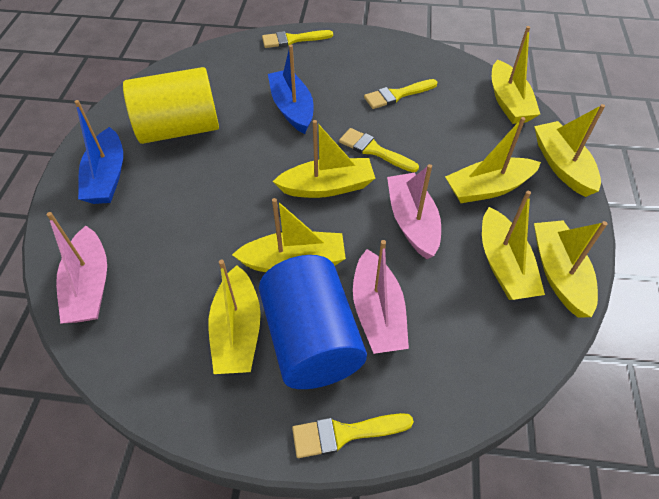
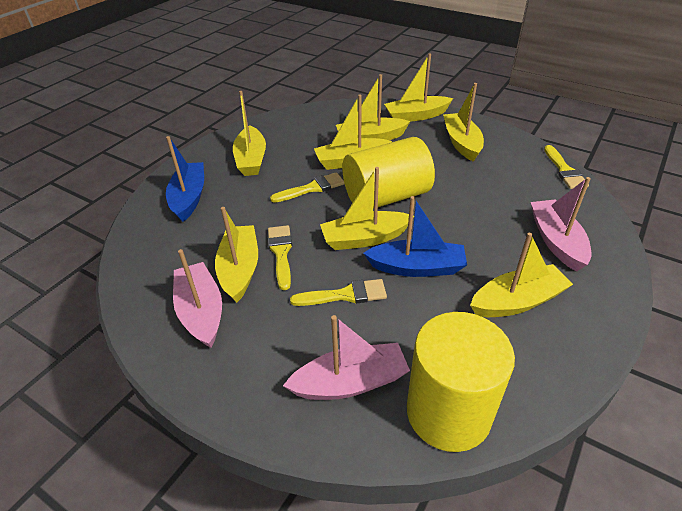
blue cylinder: [259,255,367,389] = 1 -> none = 0
yellow cylinder: [123,67,219,144] = 1 -> [342,137,435,209] [407,312,515,452] = 2

